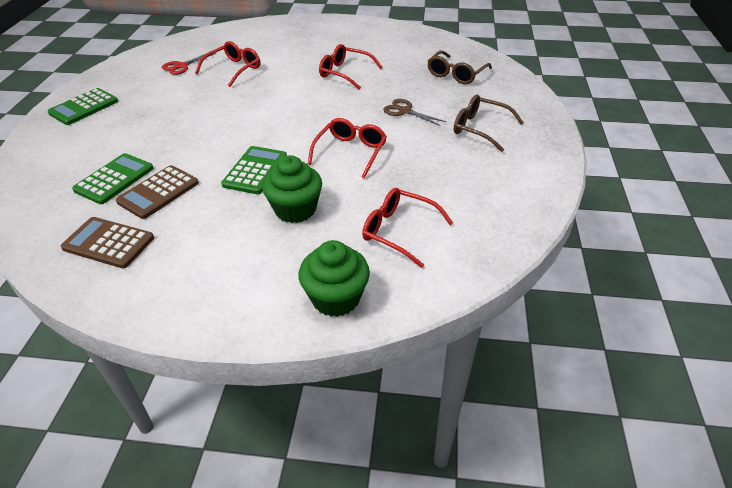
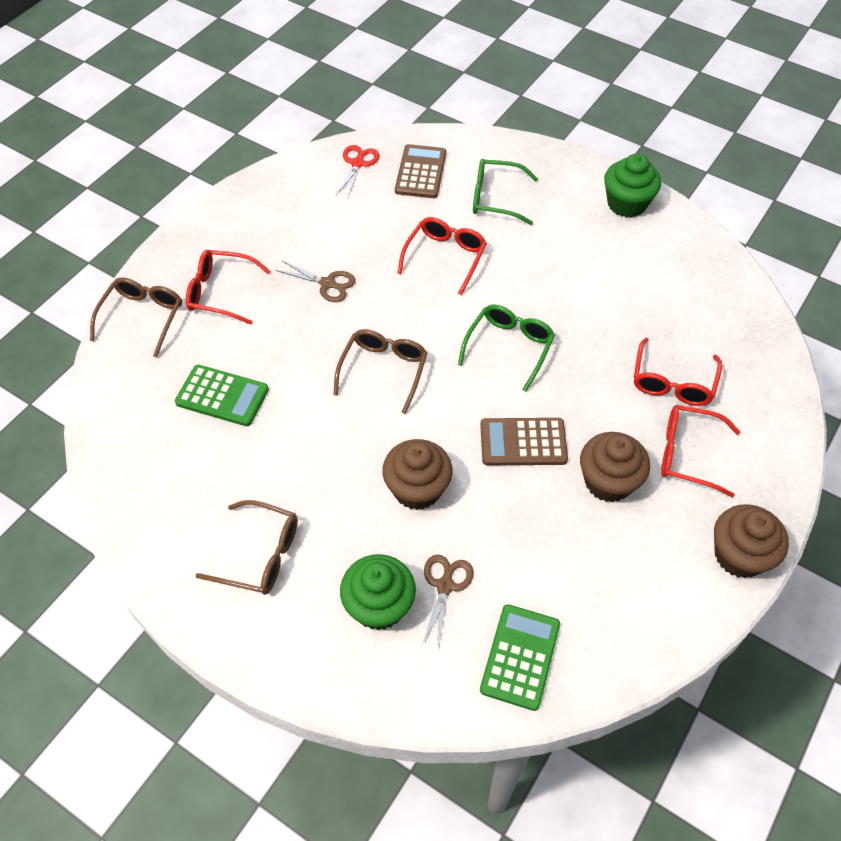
brown cupcake: none = 0 -> [382,439,453,510] [580,432,650,502] [714,504,789,578] = 3
brown glasses: [428,51,492,84] [454,95,524,152] = 2 -> [90,277,182,357] [195,500,298,595] [333,329,427,414] = 3
brown scissors: [383,99,446,126] = 1 -> [275,261,356,302] [421,555,474,649] = 2
green calculator: [48,88,118,125] [72,153,154,204] [221,146,287,194] = 3 -> [175,365,269,426] [480,604,560,711] = 2
green glasses: none = 0 -> [458,304,555,392] [473,159,538,225] = 2

